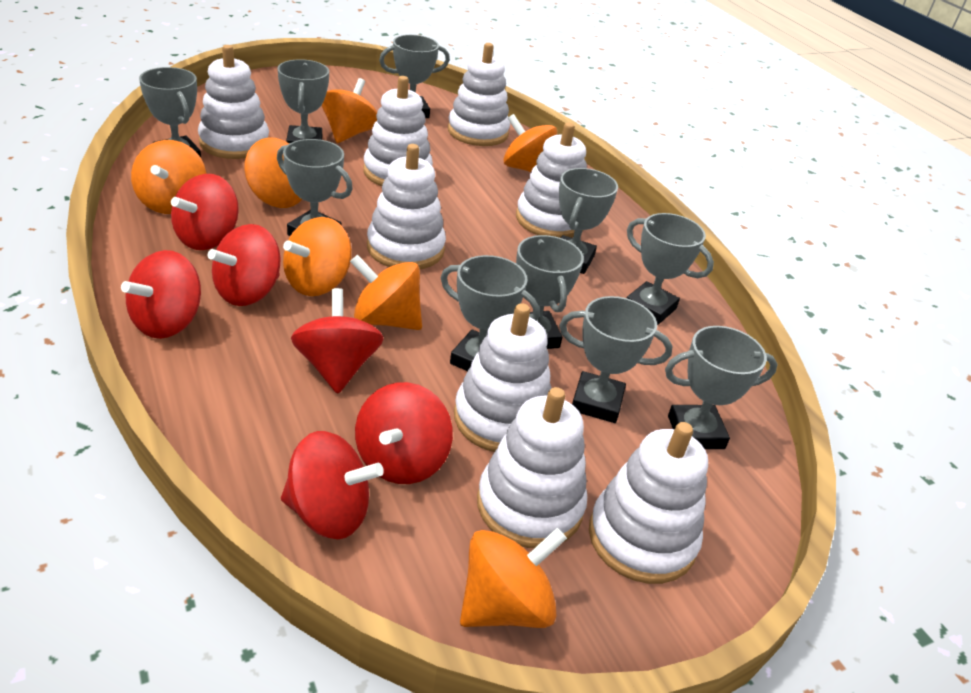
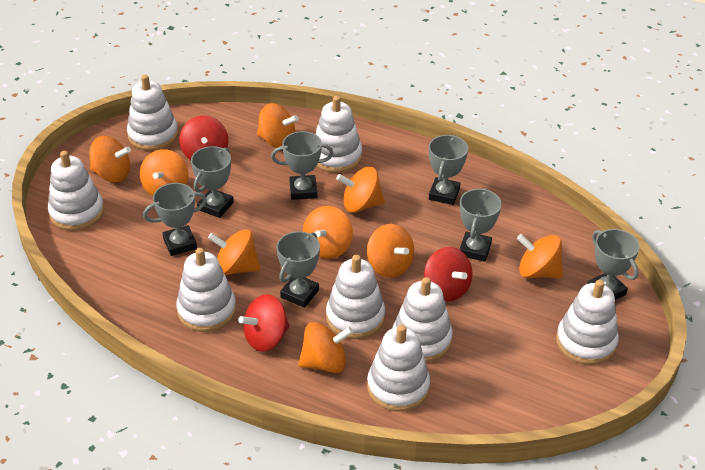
grey trophy: [139,67,201,157] [277,59,329,143] [277,139,353,236] [379,35,450,118] [441,255,540,371] [516,235,584,349] [559,168,618,274] [559,296,673,423] [627,213,714,325] [665,326,778,449] = 10 -> [143,183,207,256] [191,146,234,218] [271,131,334,200] [277,231,320,308] [429,135,468,205] [459,188,502,262] [587,229,640,300] = 7
orange spinning top: [131,140,206,214] [244,137,302,208] [283,217,352,296] [321,78,377,143] [350,255,422,330] [460,528,567,628] [503,114,557,172] = 7 -> [89,136,131,182] [140,149,188,196] [208,229,261,275] [257,103,299,148] [298,322,353,373] [303,206,353,259] [337,167,385,213] [367,224,414,278] [517,234,563,278] = 9
red spinning top: [121,250,201,339] [171,174,239,250] [208,224,281,306] [281,431,384,539] [291,288,384,394] [355,382,453,484] = 6 -> [180,116,228,160] [238,294,290,352] [424,247,472,302] = 3

